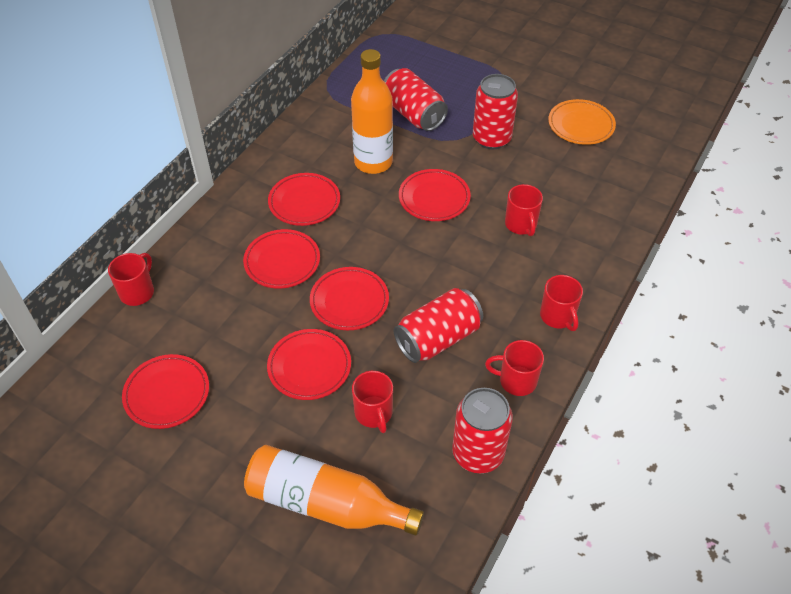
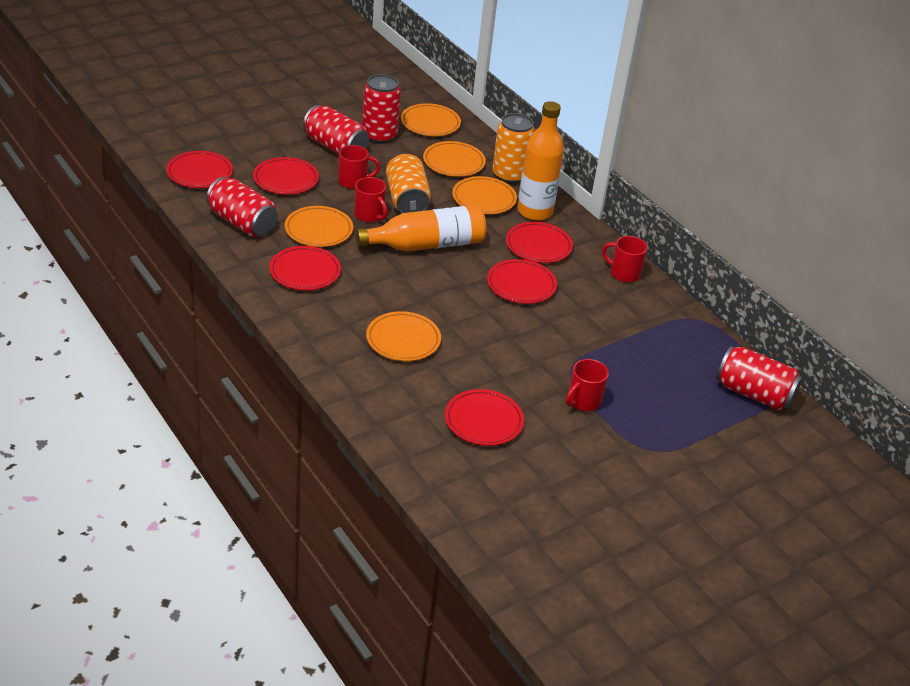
orange can: none = 0 -> [386,154,431,214] [492,113,535,184] = 2
orange plate: [548,99,616,145] = 1 -> [285,206,353,247] [366,311,441,361] [401,103,461,136] [423,141,486,177] [452,176,517,214] = 5
red mug: [108,253,154,306] [352,371,393,433] [485,340,544,396] [505,184,543,236] [540,275,583,331] = 5 -> [338,145,380,189] [354,177,387,223] [566,359,609,411] [602,236,648,282] = 4

